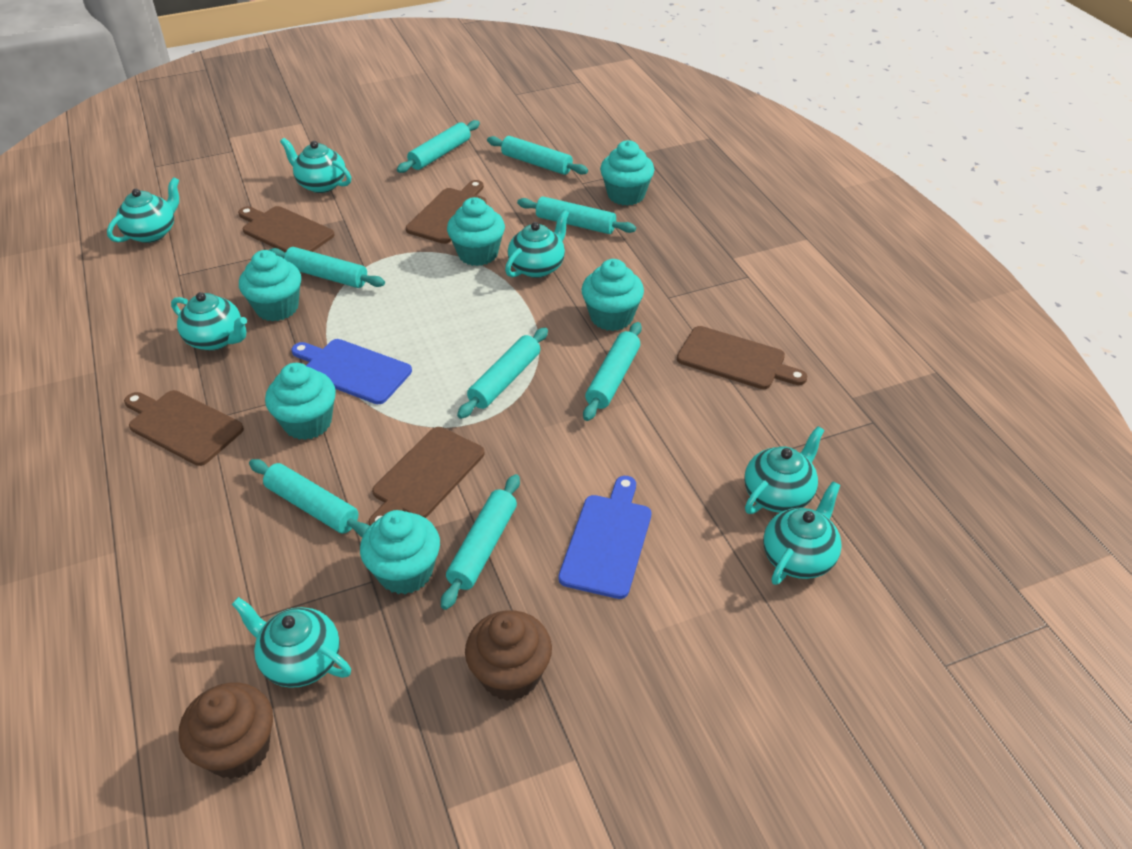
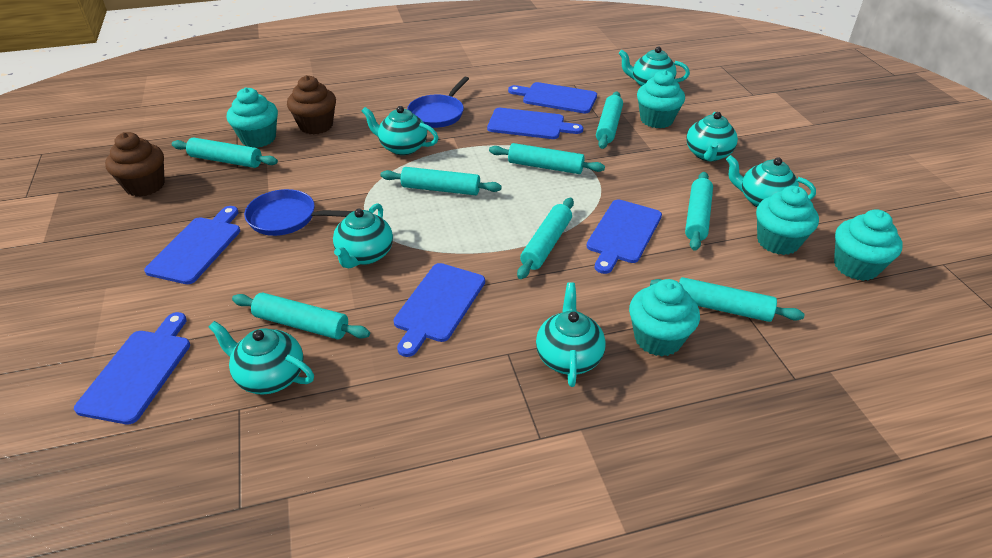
blue cutting board: [291,339,412,404] [558,476,651,599] = 2 -> [74,312,190,424] [144,206,240,284] [394,263,485,357] [487,108,583,139] [508,82,597,113] [587,199,662,274] = 6
blue pan: none = 0 -> [244,189,353,236] [407,76,469,128] = 2
brown cutting board: [124,390,244,466] [238,206,335,253] [368,427,484,525] [406,180,487,244] [677,326,807,389] = 5 -> none = 0
turquoise cupcake: [239,250,301,321] [265,363,336,440] [360,510,440,594] [447,197,505,266] [582,259,644,331] [600,140,654,206] = 6 -> [227,87,278,148] [629,279,700,356] [637,70,685,128] [756,186,819,255] [834,209,903,281] = 5

